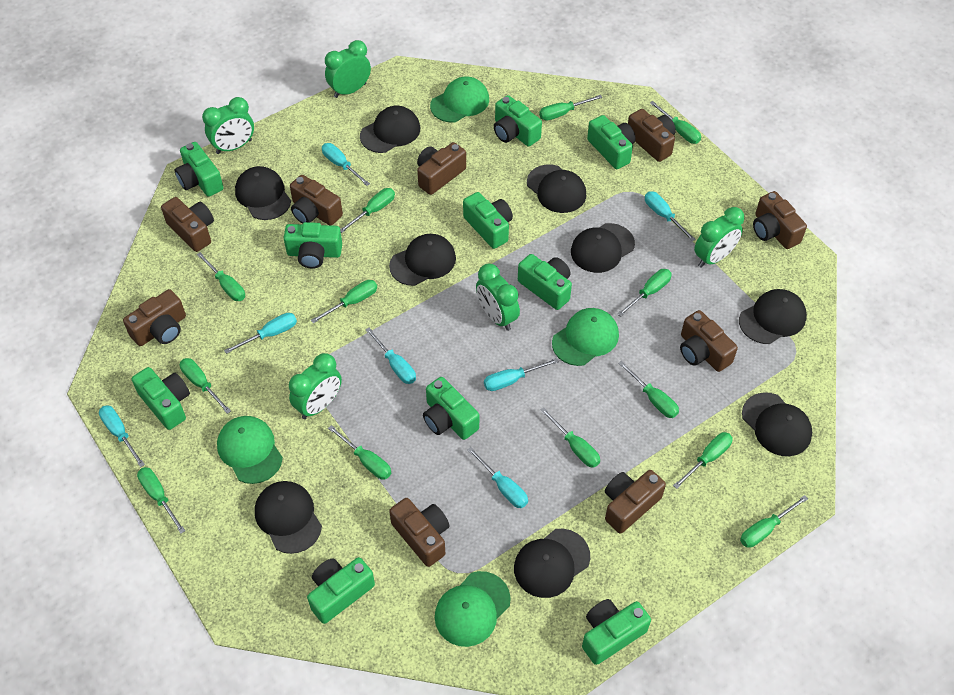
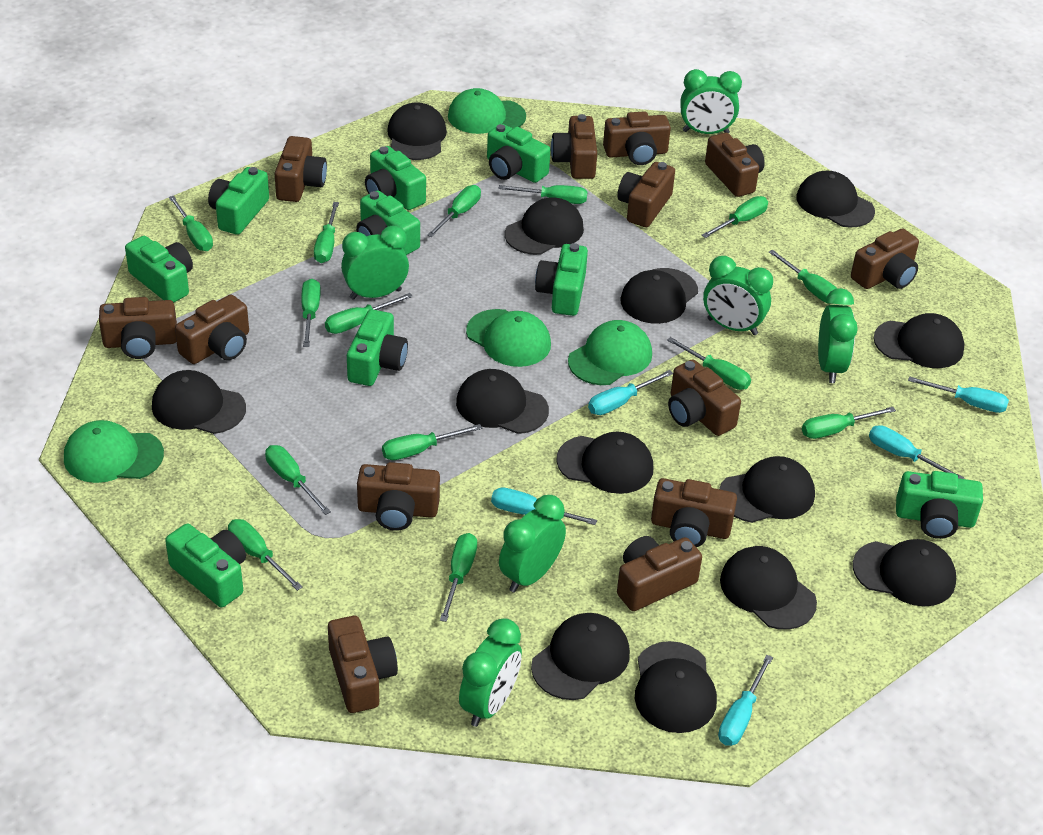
black cap: [235,166,291,220] [255,481,322,554] [360,106,420,153] [389,234,456,286] [514,529,590,598] [527,165,586,213] [571,223,635,273] [739,289,807,344] [742,392,812,456] = 9 -> [152,370,246,434] [387,102,447,160] [456,369,549,434] [505,198,584,255] [531,613,630,700] [556,432,653,494] [620,268,698,324] [635,641,717,733] [719,456,815,523] [720,546,817,630] [796,171,875,228] [853,539,956,606] [873,313,965,368] = 13
brown camera: [123,289,186,346] [161,197,214,252] [290,175,343,225] [389,498,449,567] [417,142,466,195] [605,470,666,534] [628,109,676,162] [680,310,738,372] [753,191,807,249] = 9 -> [99,297,177,359] [175,295,249,364] [274,136,327,202] [328,616,398,713] [357,462,440,531] [551,114,597,179] [603,111,671,165] [617,162,675,227] [617,536,702,611] [651,478,737,547] [668,359,741,436] [705,133,765,197] [851,229,919,289] = 13
green camera: [132,367,190,430] [174,142,224,197] [284,222,342,269] [307,557,375,624] [423,377,479,440] [463,192,513,249] [494,95,542,147] [518,254,572,310] [582,599,651,665] [587,115,636,169] = 10 -> [125,236,193,303] [165,524,246,607] [208,167,269,235] [347,309,408,386] [356,191,420,255] [365,146,426,210] [487,124,550,183] [535,243,588,316] [896,471,983,539] = 9
green clock: [202,97,254,154] [289,353,342,419] [325,40,371,98] [476,264,520,331] [694,207,744,268] = 5 -> [341,225,409,300] [459,618,522,727] [499,495,566,593] [680,69,742,134] [703,256,773,335] [818,288,858,383] = 6
green screwdriver: [137,467,185,534] [180,358,231,414] [197,252,245,301] [311,280,377,323] [328,425,391,480] [340,188,395,233] [539,95,602,121] [540,407,600,468] [617,269,672,317] [618,361,679,418] [650,101,701,144] [673,432,733,489] [740,495,808,548] = 13 -> [169,196,213,251] [228,519,303,591] [265,445,331,515] [301,279,321,347] [314,202,339,263] [325,293,413,334] [382,424,482,460] [427,185,481,237] [440,533,477,622] [499,185,588,204] [667,337,751,390] [702,196,768,238] [769,250,838,304] [802,407,896,439] = 14
turquoise screwdriver: [99,405,145,467] [224,313,297,354] [322,143,370,186] [366,328,416,384] [467,447,528,508] [484,358,559,391] [645,191,696,241] = 7 -> [491,487,597,525] [588,370,673,415] [718,655,773,746] [869,425,964,479] [908,376,1009,413] = 5

